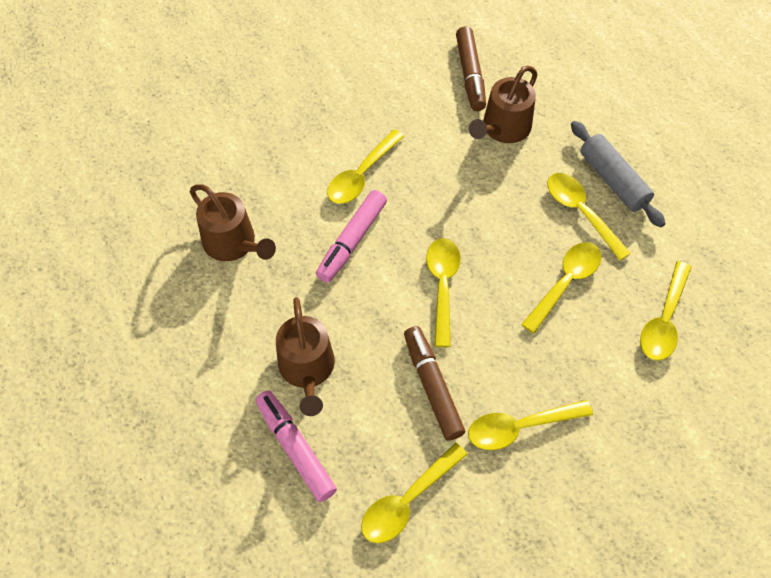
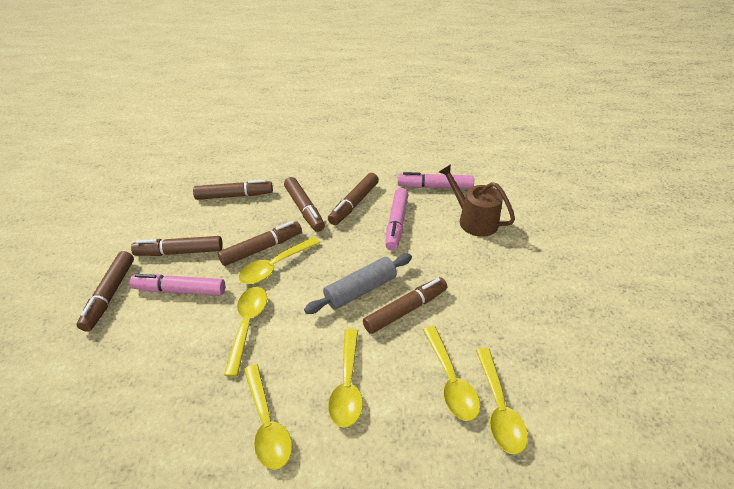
brown marker: [404,326,465,441] [456,26,486,111] = 2 -> [76,251,134,332] [131,236,223,256] [193,180,273,200] [218,221,302,266] [284,177,325,232] [328,173,379,225] [363,277,447,334] = 7
brown watering can: [190,184,276,261] [276,297,335,416] [469,65,537,143] = 3 -> [439,164,515,237] = 1
pink marker: [255,390,337,502] [316,190,387,283] = 2 -> [130,274,225,296] [385,188,408,250] [398,172,474,189] = 3
yellow spoon: [327,129,404,204] [361,443,468,543] [426,238,461,347] [468,400,593,450] [521,242,602,334] [547,173,631,261] [640,261,691,361] = 7 -> [224,287,268,377] [239,237,320,284] [244,364,292,470] [328,329,363,428] [423,326,480,421] [476,348,528,454] = 6

